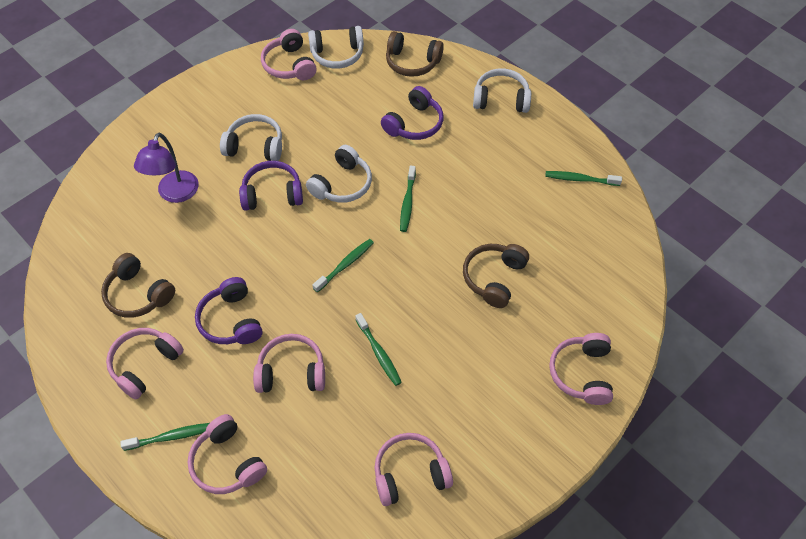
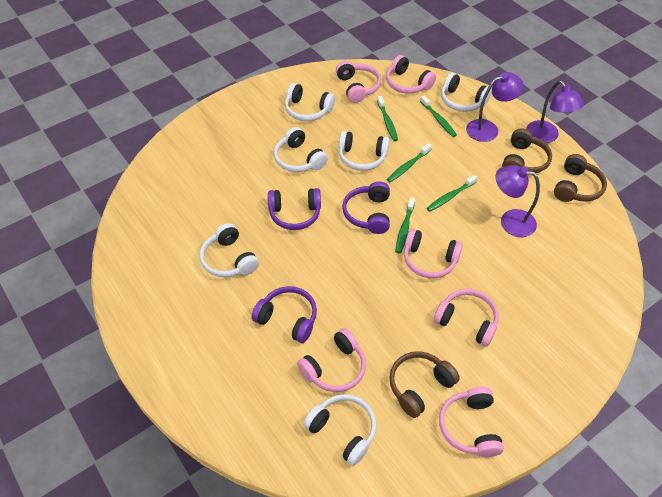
purple lamp: [134,133,199,203] = 1 -> [466,72,524,142] [495,165,540,237] [526,81,584,143] = 3
white headphones: [220,114,282,161] [306,145,372,203] [308,26,364,69] [473,68,531,113] = 4 -> [200,223,259,277] [274,127,328,172] [285,83,335,121] [303,394,376,466] [339,131,390,171] [441,73,492,112] = 6

